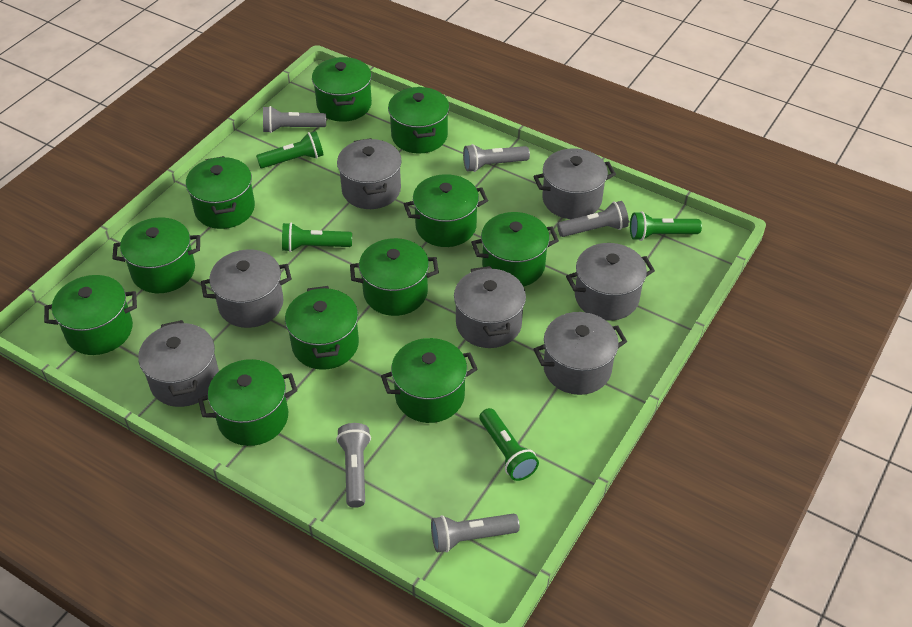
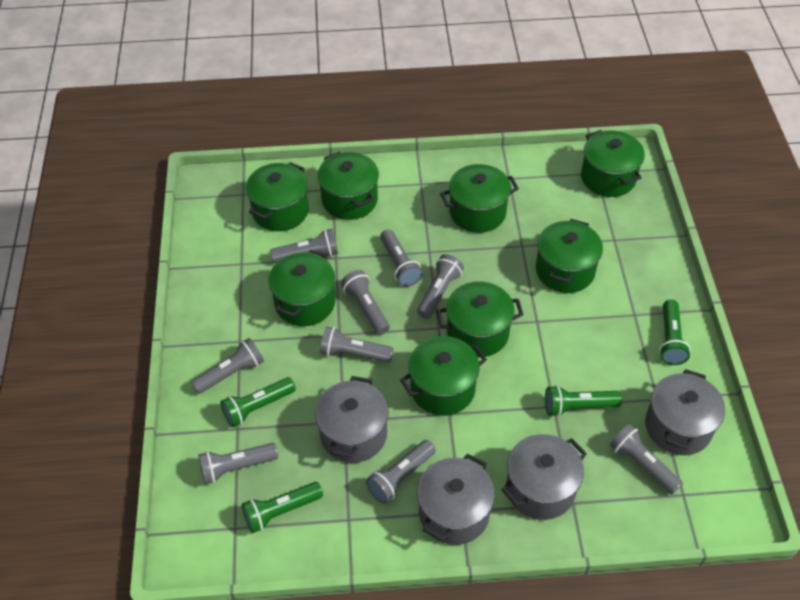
green pot: [44,275,137,355] [112,217,200,293] [186,156,255,229] [198,359,297,446] [285,286,359,370] [312,57,372,122] [350,238,439,316] [381,338,478,423] [388,87,449,154] [404,174,488,247] [471,212,559,287] = 11 -> [246,162,309,231] [268,250,335,326] [317,151,379,220] [400,336,487,416] [437,281,524,357] [440,164,519,233] [536,219,603,293] [581,130,645,197] = 8
grey flashlight: [263,106,326,133] [336,423,371,508] [431,514,520,552] [463,144,530,172] [557,201,629,237] = 5 -> [191,338,264,394] [198,443,278,484] [270,229,338,263] [320,326,393,362] [341,270,390,335] [366,440,436,504] [380,229,423,287] [417,254,464,319] [609,424,683,494] = 9
grey pot: [138,320,219,407] [201,250,292,328] [337,138,402,209] [454,266,526,348] [533,148,616,219] [534,312,627,395] [566,243,655,321] = 7 -> [315,376,389,463] [417,454,495,545] [502,434,587,520] [645,369,725,455] = 4

